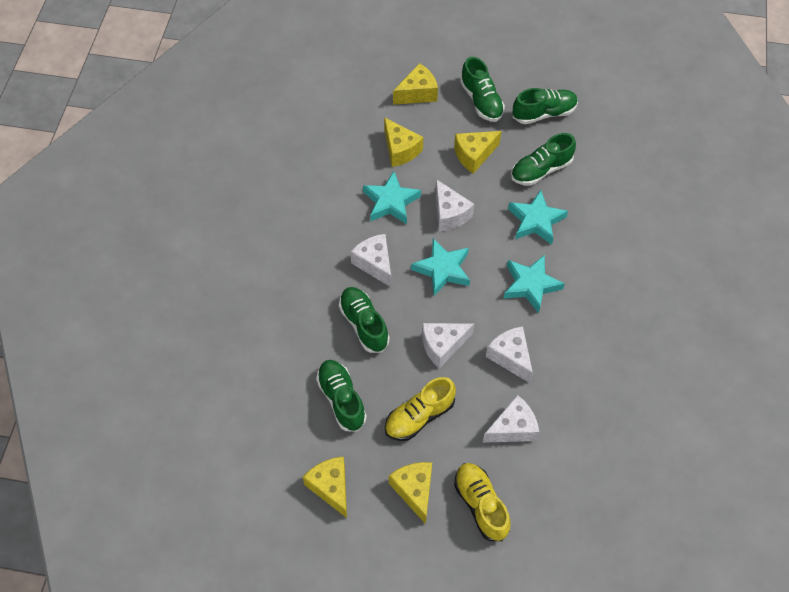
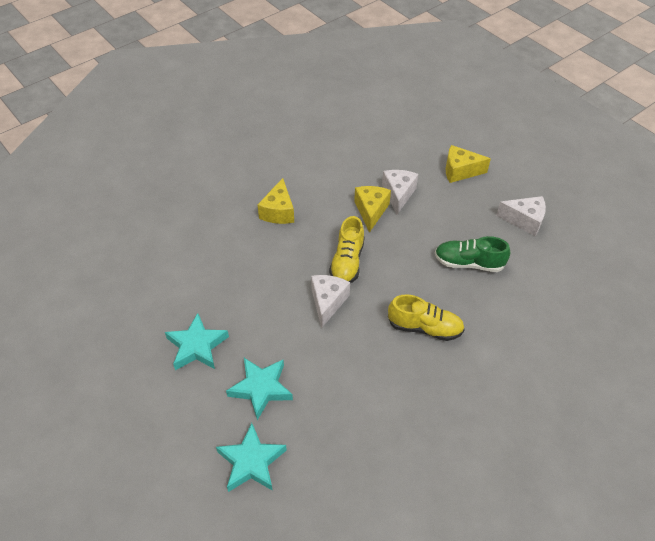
green shoe: [316,360,367,431] [339,287,389,353] [460,57,505,122] [511,133,576,186] [513,88,578,124] = 5 -> [435,236,510,272] = 1
turquoise star: [363,171,421,224] [411,238,470,296] [503,255,565,313] [508,190,568,245] = 4 -> [165,313,229,370] [216,423,287,492] [226,358,293,420] = 3
white cheese: [350,234,391,287] [422,323,474,368] [435,179,474,231] [483,395,539,443] [486,326,533,383] = 5 -> [311,275,350,328] [382,170,418,215] [496,196,546,236] = 3
yellow cheese: [303,456,347,518] [384,117,423,167] [389,462,432,524] [393,63,438,105] [454,131,501,174] = 5 -> [258,178,294,224] [354,186,391,233] [446,145,491,183] = 3

